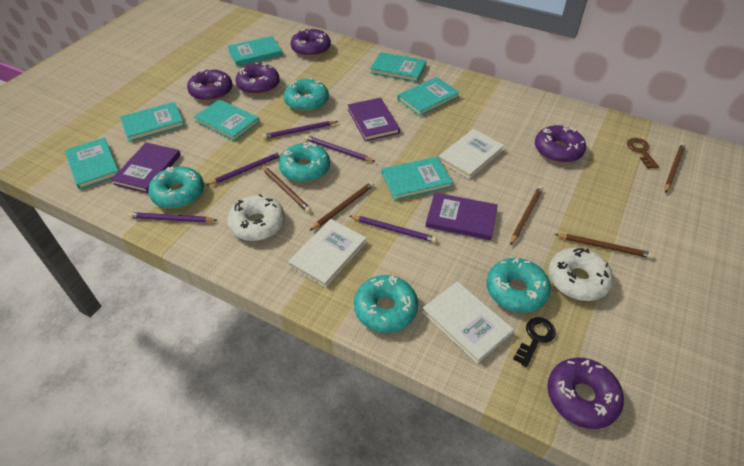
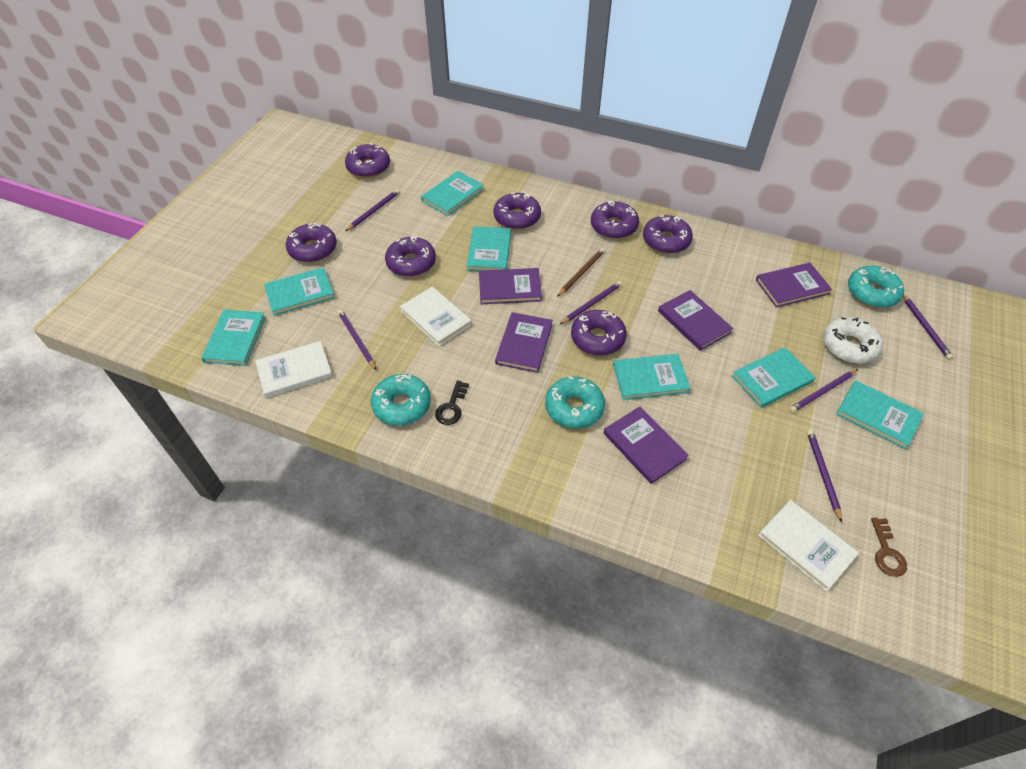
brown pencil: [261,165,311,213] [310,182,374,231] [510,186,543,245] [554,234,654,258] [665,143,686,193] = 5 -> [557,248,605,297] = 1
purple book: [111,142,181,193] [348,98,400,141] [425,192,498,240] = 3 -> [479,268,542,304] [495,312,553,373] [604,406,689,484] [658,290,733,351] [756,263,832,308] = 5
purple donut: [187,69,232,101] [235,62,280,95] [291,28,331,57] [535,125,586,163] [547,357,624,429] = 5 -> [286,223,337,262] [345,143,390,178] [385,236,436,277] [494,193,541,230] [571,310,627,356] [591,201,639,239] [643,215,693,254] = 7
purple pencil: [128,212,218,223] [206,151,282,185] [262,121,338,139] [305,135,375,162] [350,216,437,243] = 5 -> [338,310,376,370] [345,189,399,231] [559,281,622,325] [789,369,858,413] [807,430,842,522] [903,295,953,360] = 6
turquoise donut: [148,166,204,209] [279,143,330,182] [284,78,329,112] [354,275,418,333] [486,258,551,313] = 5 -> [371,374,431,426] [545,376,605,429] [848,266,904,308] = 3
white donut: [227,194,285,241] [548,248,613,301] = 2 -> [823,317,883,364] = 1

